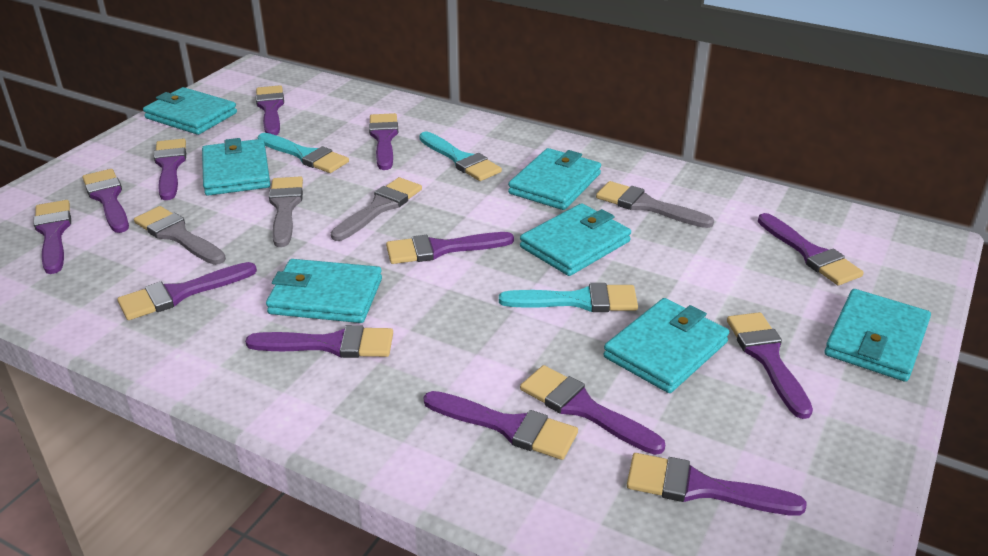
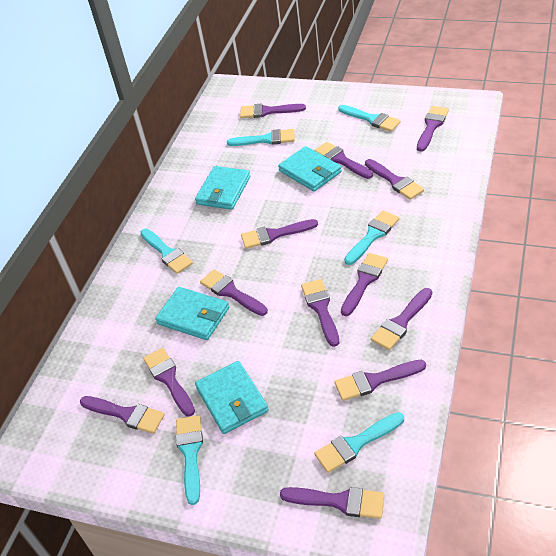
grey brush: [134,206,226,265] [269,176,303,247] [331,177,422,241] [596,181,714,228] = 4 -> none = 0
turquoise brush: [258,133,349,173] [419,132,502,181] [499,283,638,312] = 3 -> [140,229,193,274] [176,415,203,505] [227,129,295,146] [314,412,404,473] [338,105,401,132] [344,211,399,265] = 6
turquoise wallet: [143,87,237,135] [202,138,270,196] [266,259,382,323] [508,148,601,210] [520,203,631,276] [603,298,729,393] [824,289,931,382] = 7 -> [155,287,229,340] [195,166,250,210] [195,361,269,434] [278,146,342,192] = 4

